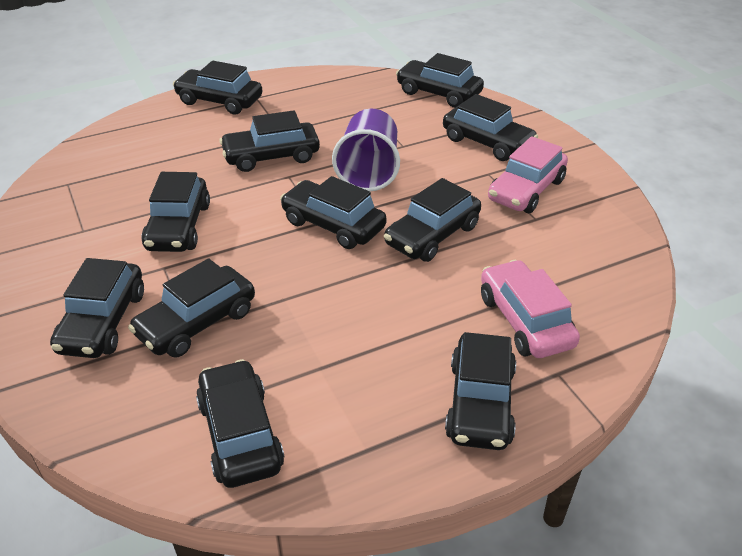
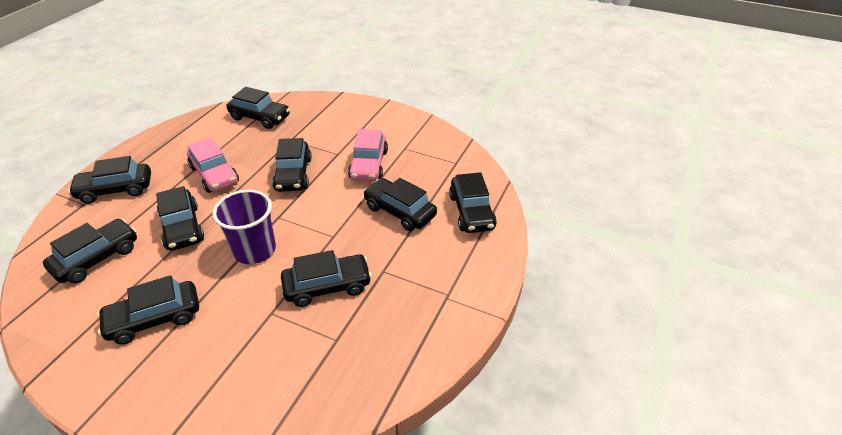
black car: [50,258,144,358] [128,258,255,358] [141,172,210,252] [173,61,262,114] [196,359,284,488] [219,110,320,172] [280,176,386,249] [384,178,481,262] [396,53,484,108] [443,94,538,161] [445,332,516,450] = 11 -> [43,219,137,284] [68,156,151,204] [97,275,199,344] [156,186,204,251] [227,87,290,129] [272,138,312,192] [281,250,372,307] [363,178,437,231] [449,172,497,233] = 9

